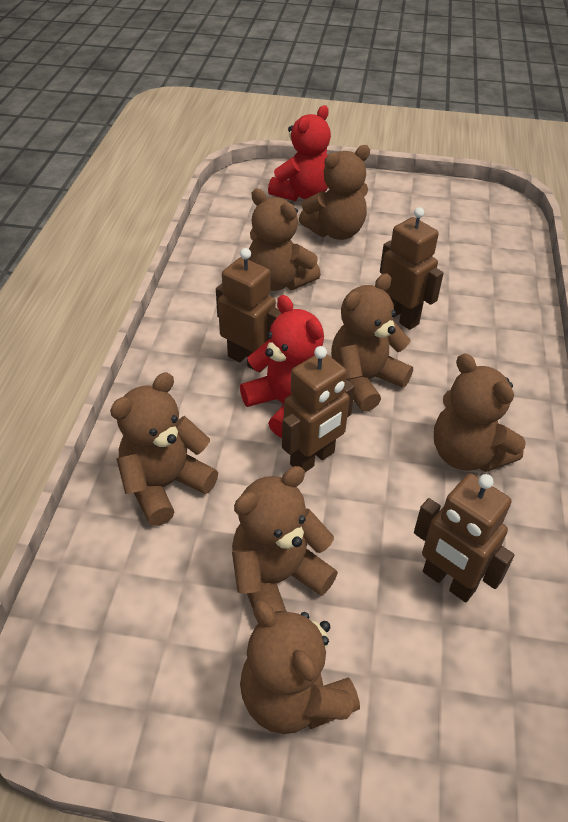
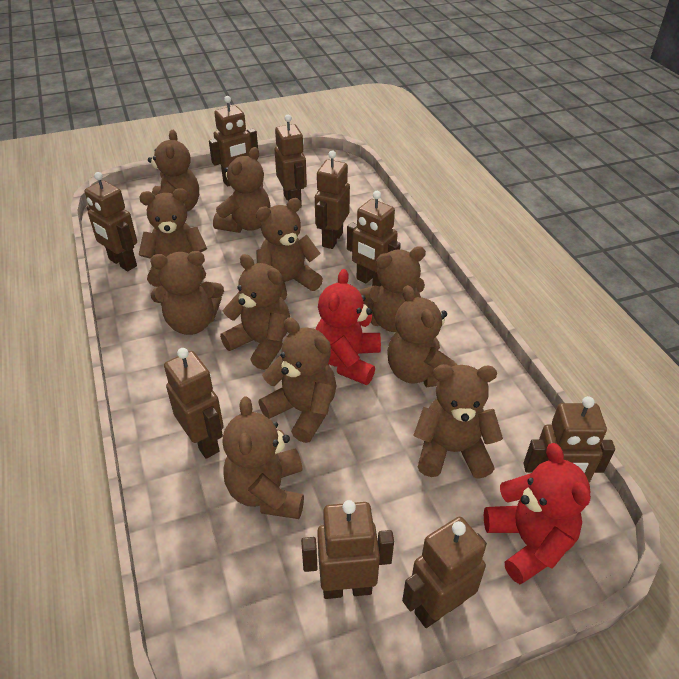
brown robot: [216,248,282,373] [282,346,355,472] [380,207,444,330] [414,473,514,602] = 4 -> [85,172,137,271] [164,348,224,459] [209,96,258,187] [275,115,307,208] [301,500,394,599] [315,151,350,249] [347,191,401,287] [402,517,487,628] [523,396,615,483] = 9
brown teddy bear: [110,373,218,526] [232,466,338,624] [240,600,360,734] [248,188,321,291] [299,145,370,240] [331,274,413,412] [434,353,526,472] = 7 -> [139,188,207,287] [148,130,199,211] [150,251,224,335] [213,147,271,233] [220,254,290,370] [223,396,304,519] [256,198,323,300] [258,317,336,443] [359,246,426,332] [387,285,457,387] [413,364,503,479] = 11

